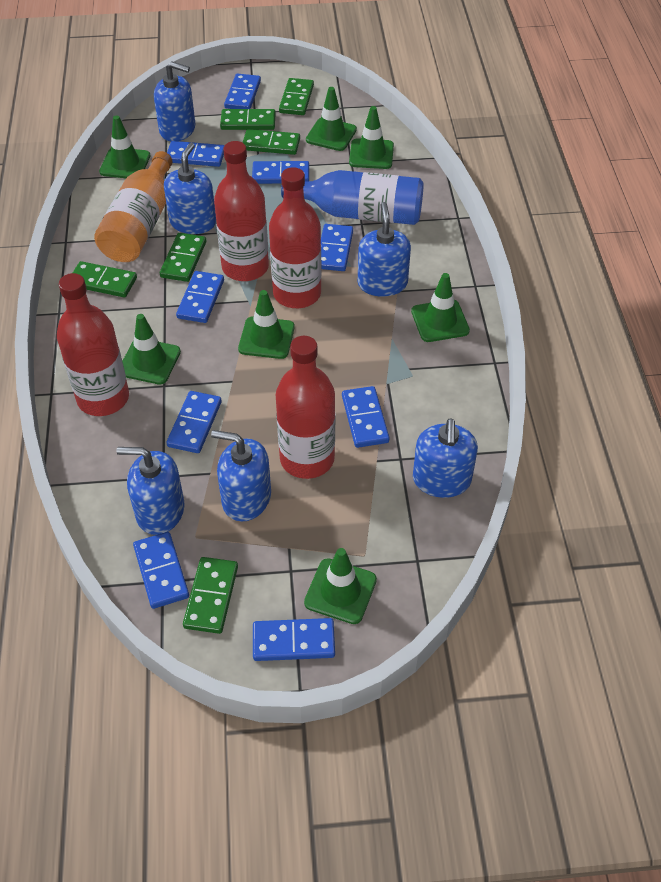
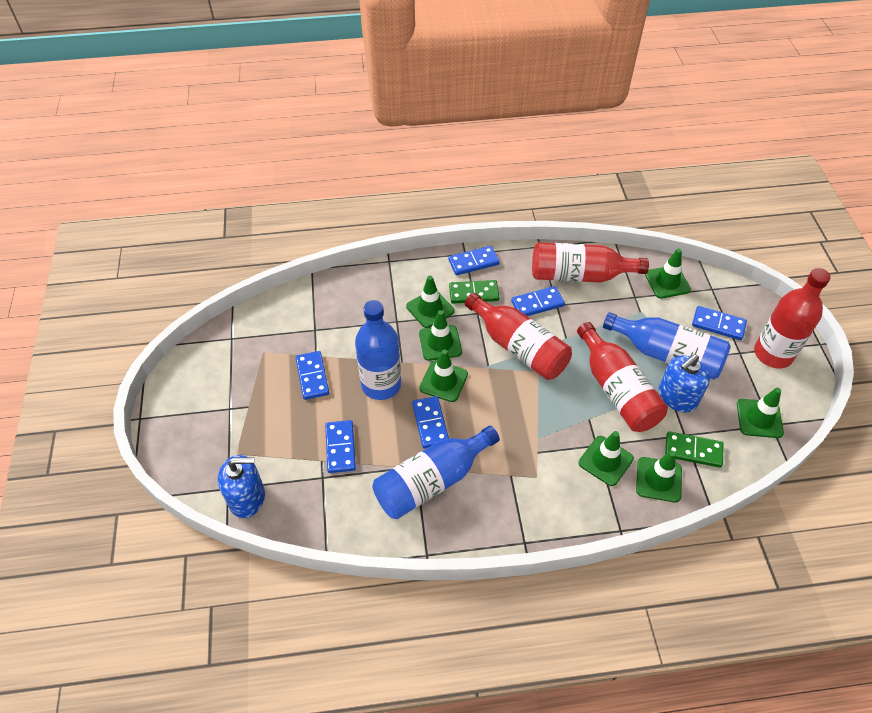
blue bottle: [281,170,424,225] = 1 -> [355,300,401,400] [372,426,499,519] [603,312,731,380] = 3
blue domino: [133,532,189,609] [166,391,222,453] [167,141,224,167] [176,271,224,323] [224,74,261,109] [252,161,309,184] [253,618,335,661] [321,224,353,271] [342,386,390,448] = 9 -> [296,351,329,400] [325,420,356,473] [412,396,449,449] [448,246,500,275] [511,286,565,316] [692,306,747,340] = 6
blue soap dispenser: [116,447,185,535] [154,61,195,141] [164,143,216,234] [211,430,271,522] [358,202,411,297] [413,418,478,498] = 6 -> [218,455,265,518] [659,354,710,413] = 2
green domino: [73,261,137,297] [160,233,206,282] [183,557,238,634] [220,109,276,130] [243,129,300,155] [279,78,314,115] = 6 -> [449,280,499,304] [665,431,724,468] = 2
orange bottle: [94,151,172,262] = 1 -> none = 0

